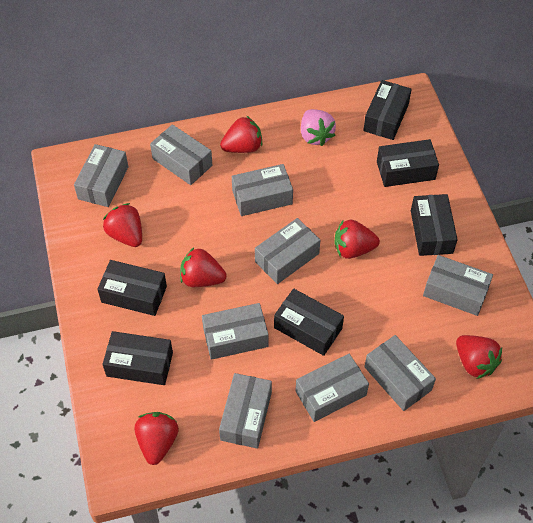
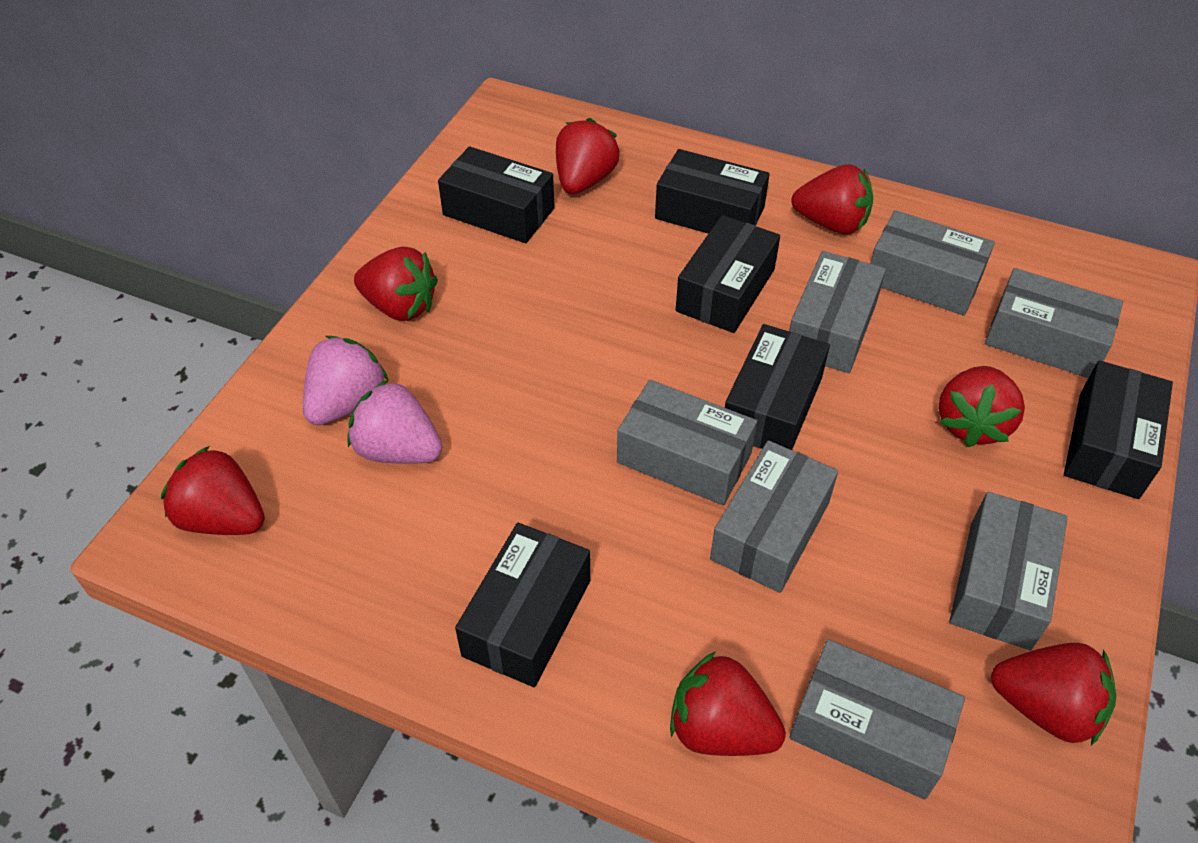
grey box: [74,144,128,207] [150,124,212,185] [202,303,268,360] [219,373,272,449] [232,164,293,216] [255,218,320,284] [296,353,369,422] [364,335,436,411] [423,255,493,316] = 9 -> [617,380,757,506] [710,440,838,593] [789,251,886,373] [789,639,965,800] [870,210,995,316] [949,492,1068,651] [985,268,1123,378] = 7
pink strawberry: [301,109,336,146] = 1 -> [303,336,388,425] [347,379,443,464] = 2
red strawberry: [103,203,142,247] [135,412,179,465] [180,247,227,287] [220,116,262,153] [334,219,380,259] [456,335,502,379] = 6 -> [161,446,265,535] [354,247,438,321] [556,118,619,194] [670,651,786,756] [792,164,873,234] [938,366,1025,447] [991,643,1116,745] = 7

